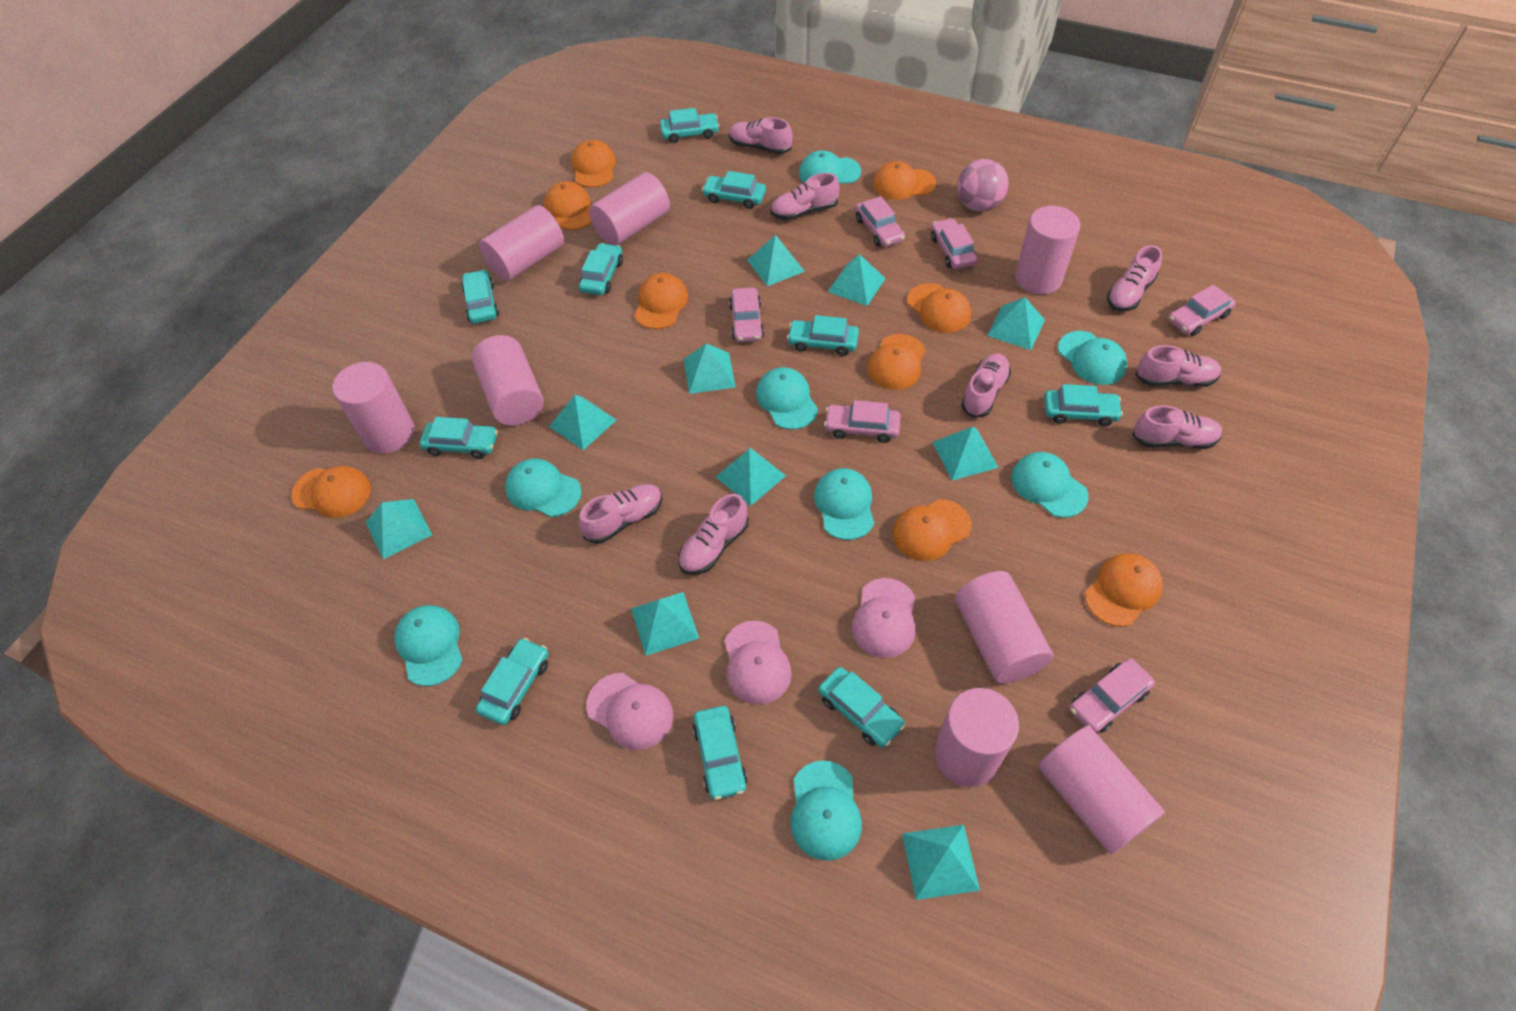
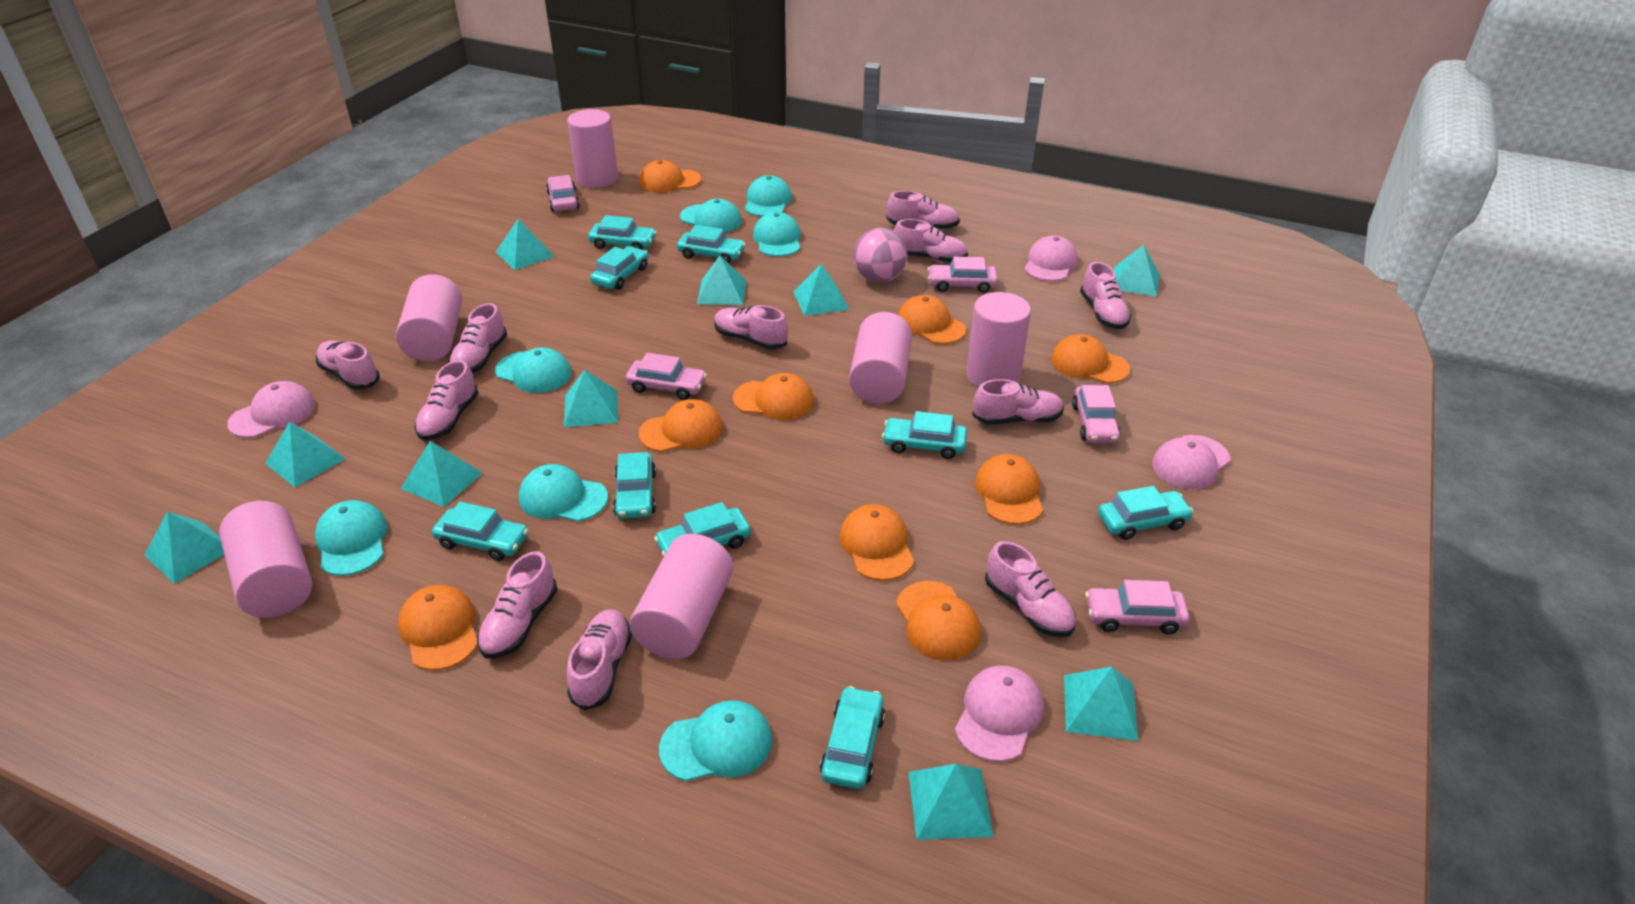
pink cap: [587,673,673,750] [725,621,792,704] [852,578,916,658] = 3 -> [227,381,316,438] [955,666,1044,762] [1024,235,1078,281] [1152,435,1230,490] = 4
pink car: [729,287,764,342] [824,400,901,443] [855,196,905,247] [931,218,977,269] [1069,658,1155,733] [1168,285,1236,336] = 6 -> [546,175,580,212] [625,353,707,400] [927,257,998,293] [1072,385,1121,443] [1085,580,1190,634] = 5
pink cylinder: [332,362,414,454] [472,335,544,426] [479,205,564,281] [589,172,670,245] [934,688,1019,787] [955,571,1053,683] [1015,206,1080,295] [1038,726,1165,854] = 8 -> [219,501,312,618] [396,274,462,361] [567,109,618,188] [629,534,733,659] [849,312,912,404] [966,292,1031,388] = 6
pink shoe: [579,484,662,544] [678,494,749,575] [729,117,793,154] [771,173,840,220] [961,353,1011,417] [1107,245,1162,311] [1132,405,1223,449] [1135,345,1221,387] = 8 -> [316,340,380,390] [414,360,478,440] [449,303,507,373] [477,552,557,658] [567,609,632,711] [714,305,788,349] [886,191,960,230] [894,219,968,263] [972,379,1064,425] [985,541,1076,637] [1080,262,1131,329] = 11
turquoise cap: [394,605,463,686] [505,459,581,517] [756,367,818,429] [790,760,862,861] [799,150,861,184] [814,468,874,540] [1011,452,1088,518] [1058,331,1127,385] = 8 -> [315,500,388,576] [495,348,571,393] [519,464,608,522] [659,700,772,781] [680,199,742,233] [745,175,792,217] [753,212,801,257] = 7
turquoise car: [419,417,498,459] [461,269,499,324] [476,638,549,725] [579,243,623,295] [660,108,720,143] [692,706,748,800] [702,171,766,209] [787,315,859,356] [818,667,905,748] [1044,384,1123,426] = 10 -> [432,502,528,561] [588,215,656,250] [590,246,649,290] [613,452,656,519] [654,502,751,556] [677,225,746,263] [820,686,885,789] [882,411,967,459] [1098,486,1193,540] = 9

